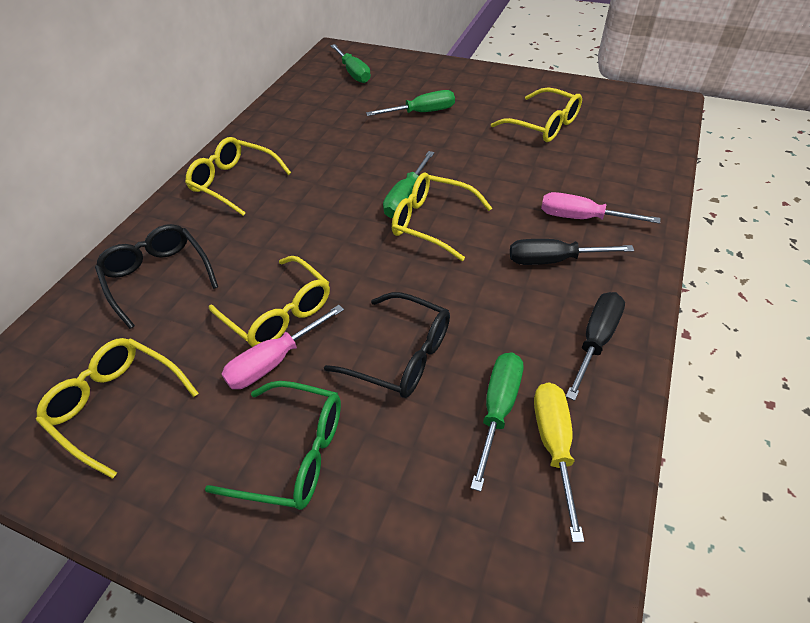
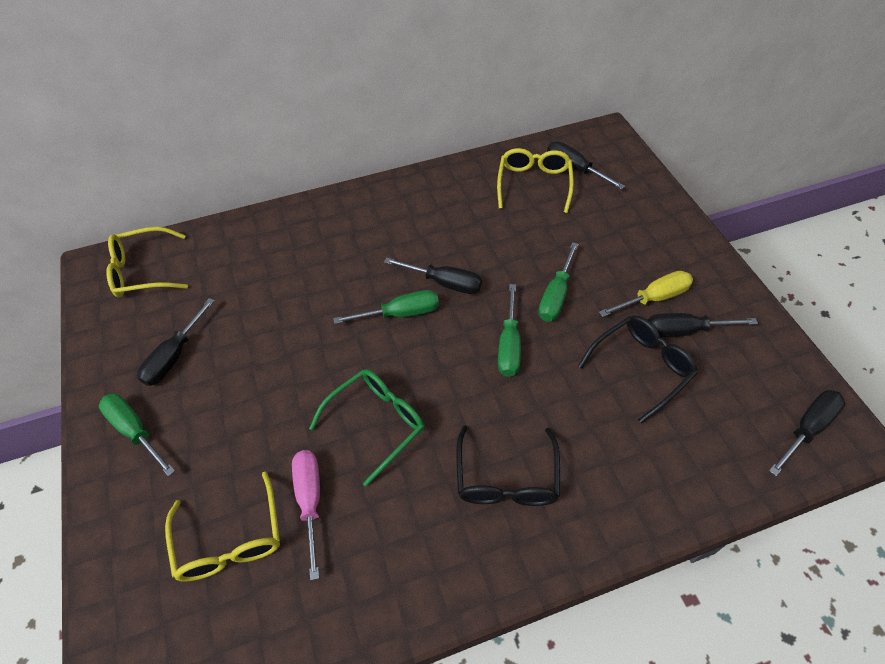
black screwdriver: [510,239,634,265] [566,292,625,401] = 2 -> [137,298,215,386] [384,257,482,294] [547,142,625,189] [648,313,758,337] [769,390,845,476] = 5
pink screwdriver: [221,305,344,389] [541,192,660,223] = 2 -> [292,450,320,580] = 1
yellow glasses: [36,338,199,479] [185,137,291,216] [209,256,330,347] [392,172,492,261] [491,87,582,142] = 5 -> [106,227,188,297] [165,471,280,582] [497,148,574,213] = 3

